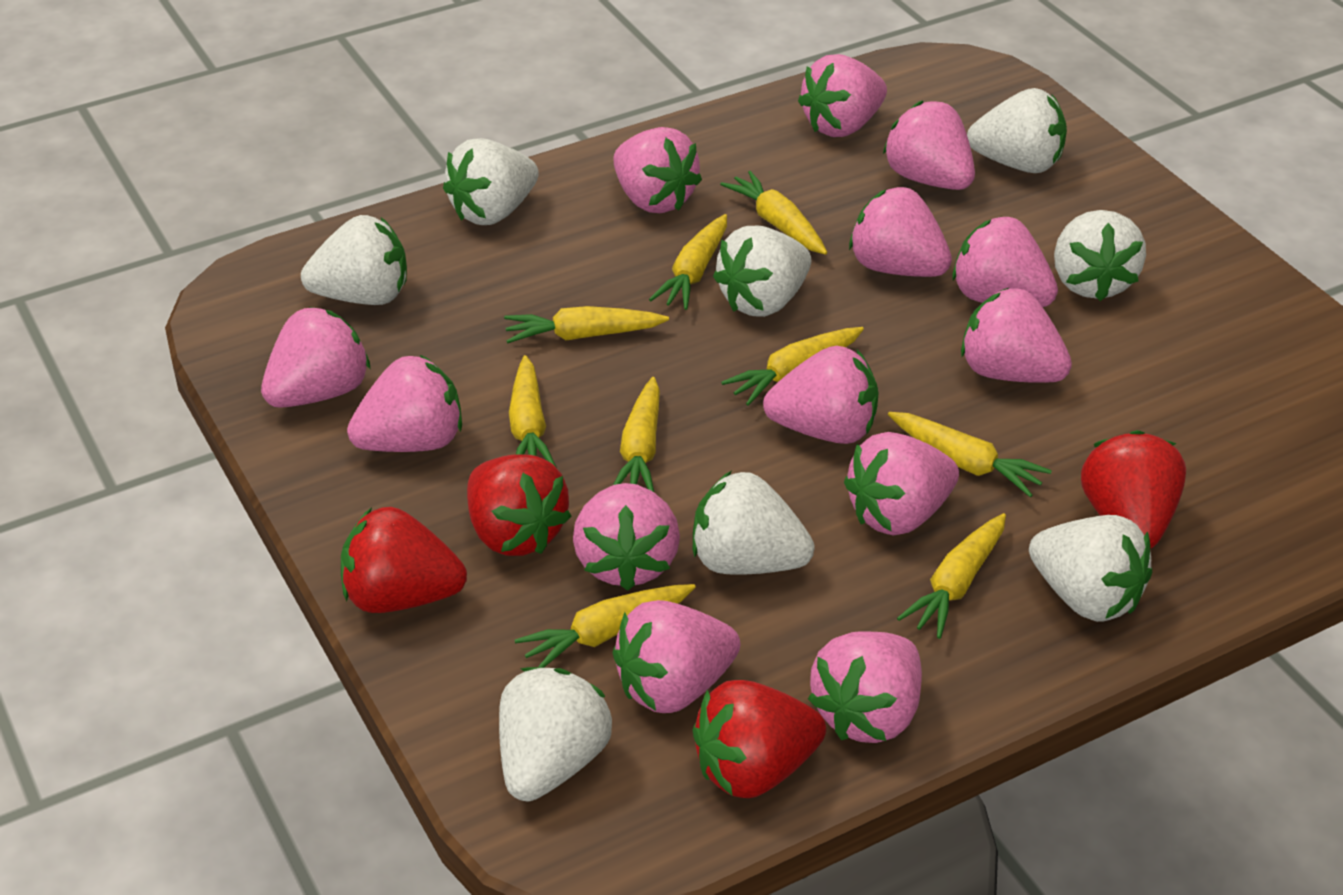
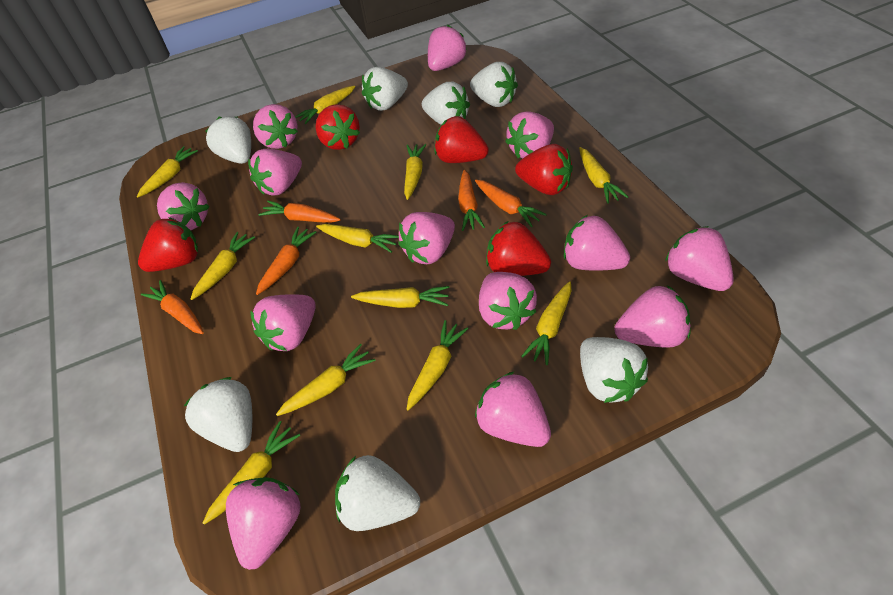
orange carrot: none = 0 -> [141,280,204,334] [256,227,316,295] [258,201,341,223] [458,170,485,231] [475,180,547,227] = 5
red strawberry: [341,507,467,613] [467,454,571,556] [693,680,826,798] [1081,430,1186,549] = 4 -> [138,217,198,272] [315,104,360,150] [435,116,489,163] [486,221,551,276] [515,144,573,195] = 5
white strawberry: [301,215,407,305] [443,138,539,225] [499,667,612,801] [693,471,814,575] [713,226,812,317] [967,88,1067,173] [1029,515,1152,622] [1054,210,1146,301] = 8 -> [184,377,252,452] [205,116,251,164] [335,455,420,531] [362,67,408,111] [422,82,470,125] [470,62,518,107] [580,337,648,403] = 7
yellow carrot: [504,306,669,343] [509,355,557,468] [515,584,696,668] [613,377,660,492] [649,214,727,310] [720,171,827,255] [721,327,864,406] [888,412,1052,497] [897,513,1006,639] = 9 -> [137,146,198,197] [191,232,255,300] [203,421,300,525] [276,344,376,416] [295,86,355,124] [316,224,399,253] [351,286,450,308] [404,144,427,200] [407,320,468,410] [521,281,571,365] [579,147,628,204] = 11

